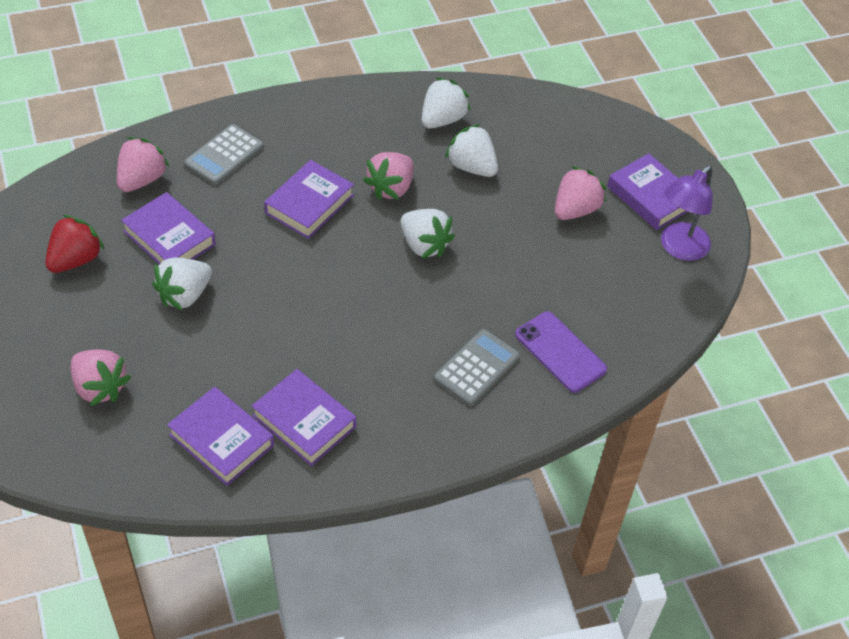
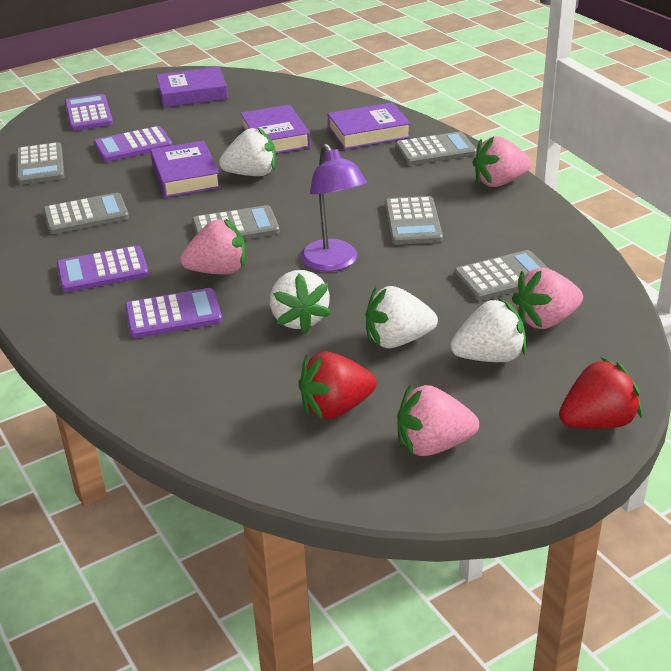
grey calculator: [184,124,264,185] [434,329,520,406] = 2 -> [17,142,64,185] [43,193,129,234] [192,205,280,240] [385,196,443,245] [395,132,477,165] [454,250,549,301] = 6
purple book: [121,192,216,264] [167,387,274,486] [252,369,356,466] [264,160,354,239] [607,153,688,230] = 5 -> [150,140,221,198] [156,67,228,108] [240,105,311,154] [327,102,411,150] = 4
purple calculator: none = 0 -> [57,246,149,293] [65,94,113,131] [94,126,173,162] [125,288,222,338] = 4
purple phone: [515,312,607,393] = 1 -> none = 0
red strawberry: [45,215,105,273] = 1 -> [298,352,377,419] [559,358,642,429] = 2

